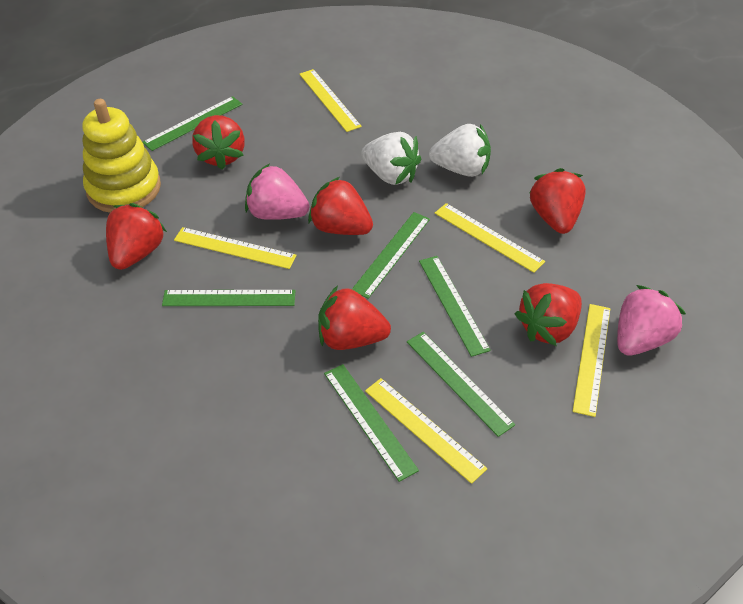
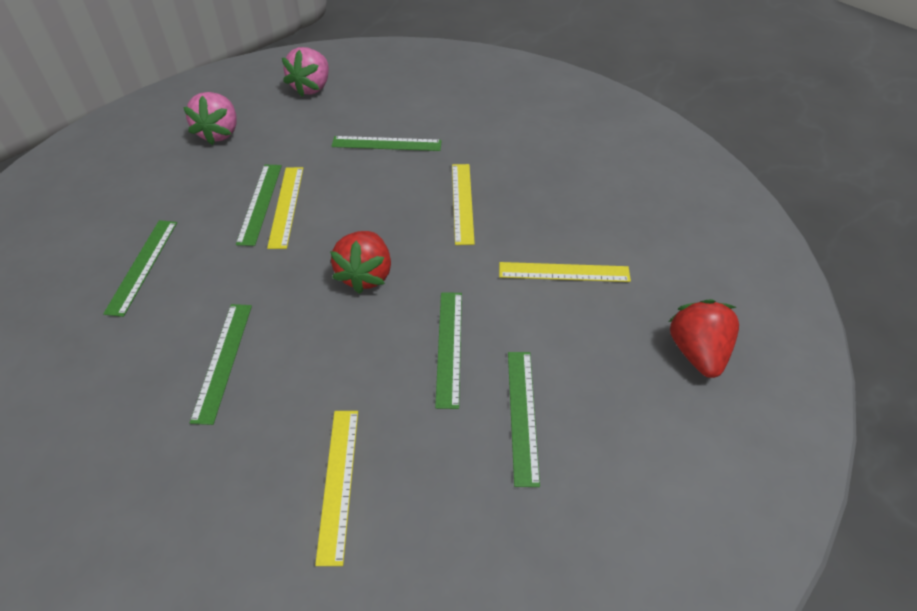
red strawberry: [106,203,167,270] [192,115,245,170] [308,177,373,235] [318,285,391,350] [515,283,582,346] [529,168,586,234] = 6 -> [330,231,391,294] [669,299,739,378] = 2
white strawberry: [361,132,422,185] [429,124,491,177] = 2 -> none = 0
yellow ruler: [174,227,297,269] [299,69,362,132] [365,378,487,484] [435,203,545,273] [573,304,610,417] = 5 -> [267,167,303,249] [315,411,358,566] [452,164,475,245] [499,262,631,282] = 4
yellow stacking toy: [82,99,161,213] = 1 -> none = 0

